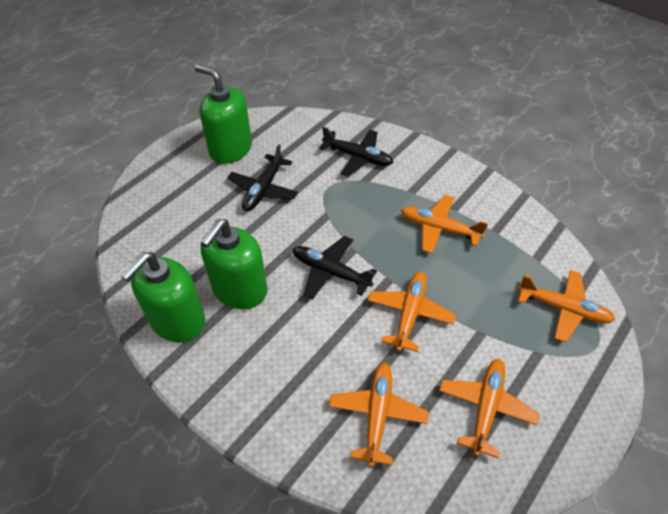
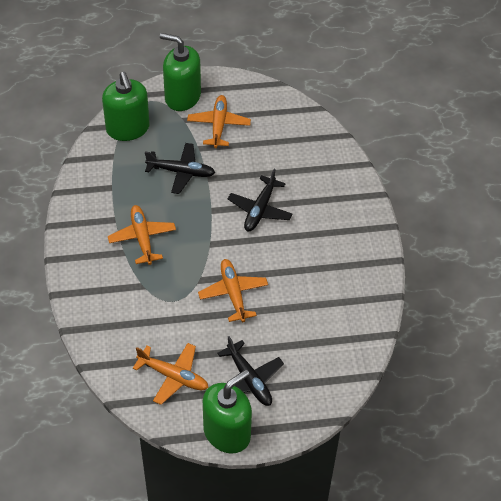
orange plane: [329,363,429,467] [368,272,456,352] [401,195,488,253] [439,359,539,458] [518,270,616,343] = 5 -> [108,205,176,265] [133,343,209,405] [187,95,251,148] [198,259,268,322] = 4

